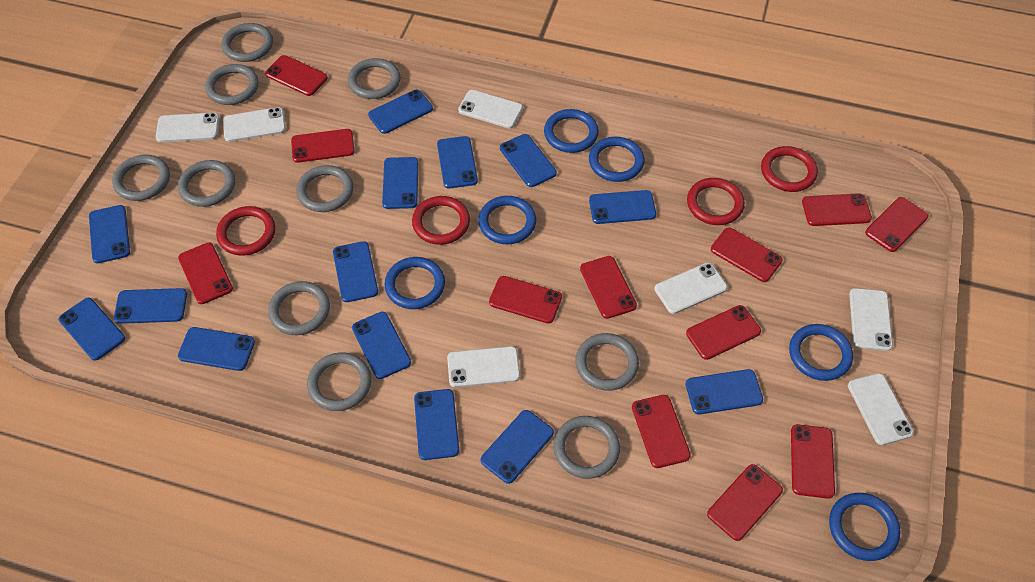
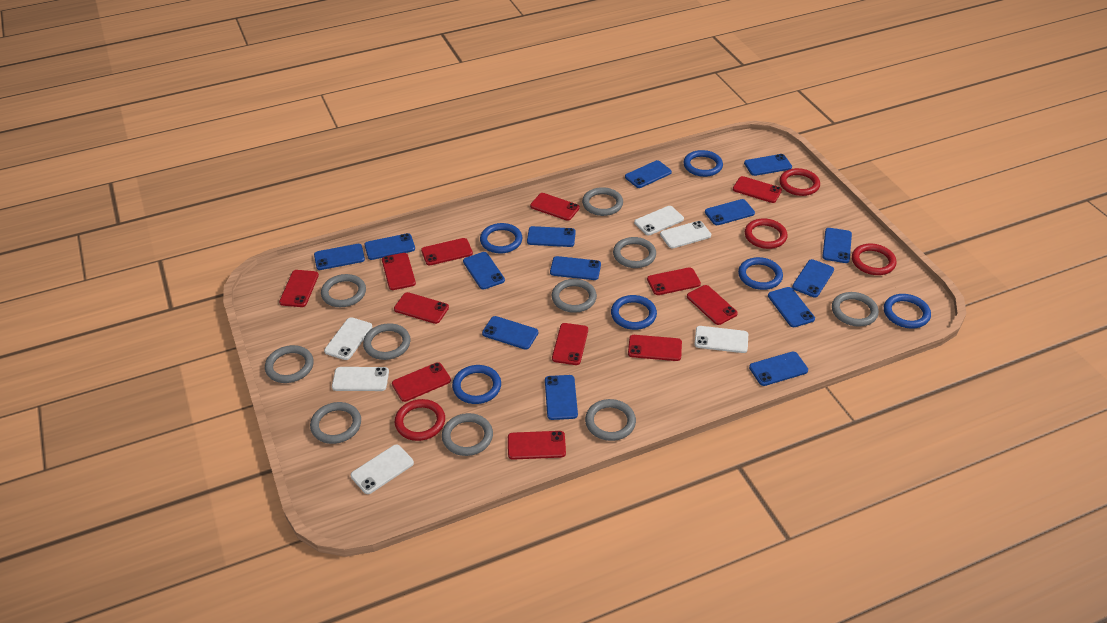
white phone: [156,113,220,142] [223,107,286,142] [447,346,520,387] [458,90,523,129] [654,263,727,314] [848,373,914,445] [849,288,893,351] = 7 -> [324,317,372,360] [332,367,389,391] [351,445,414,494] [634,206,684,235] [660,221,711,248] [695,326,748,353] = 6

